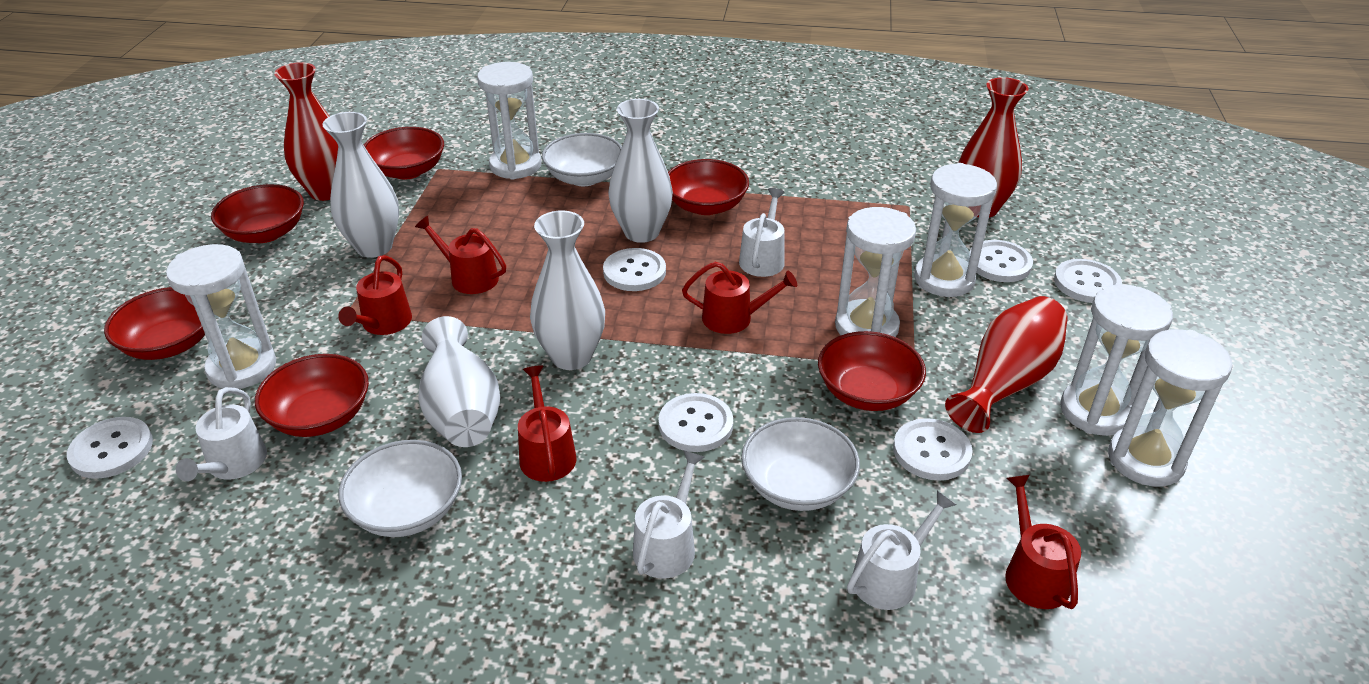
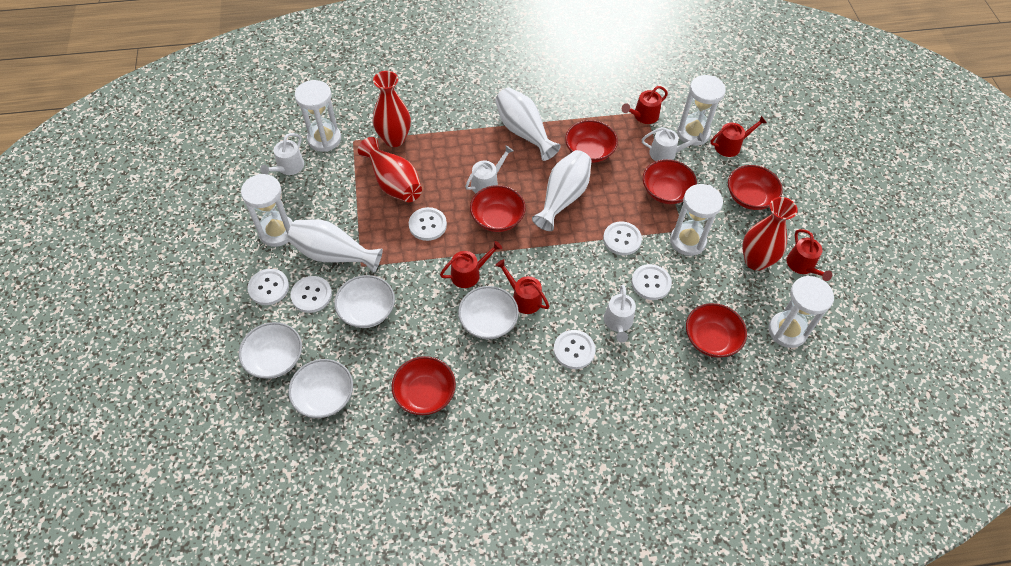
white bowl: [338,440,462,537] [542,133,622,186] [741,417,860,511] = 3 -> [239,322,302,379] [288,359,353,418] [334,275,395,328] [458,286,519,339] = 4
white hourglass: [166,244,276,389] [477,62,542,180] [835,207,916,337] [914,163,997,297] [1060,284,1173,436] [1108,329,1233,487] = 6 -> [241,174,293,247] [295,80,341,152] [670,184,723,256] [677,75,726,146] [769,275,834,348] = 5
white vase: [322,112,399,258] [418,316,500,447] [530,211,605,370] [608,99,673,243] = 4 -> [288,219,383,273] [495,87,561,161] [532,150,592,231] = 3

